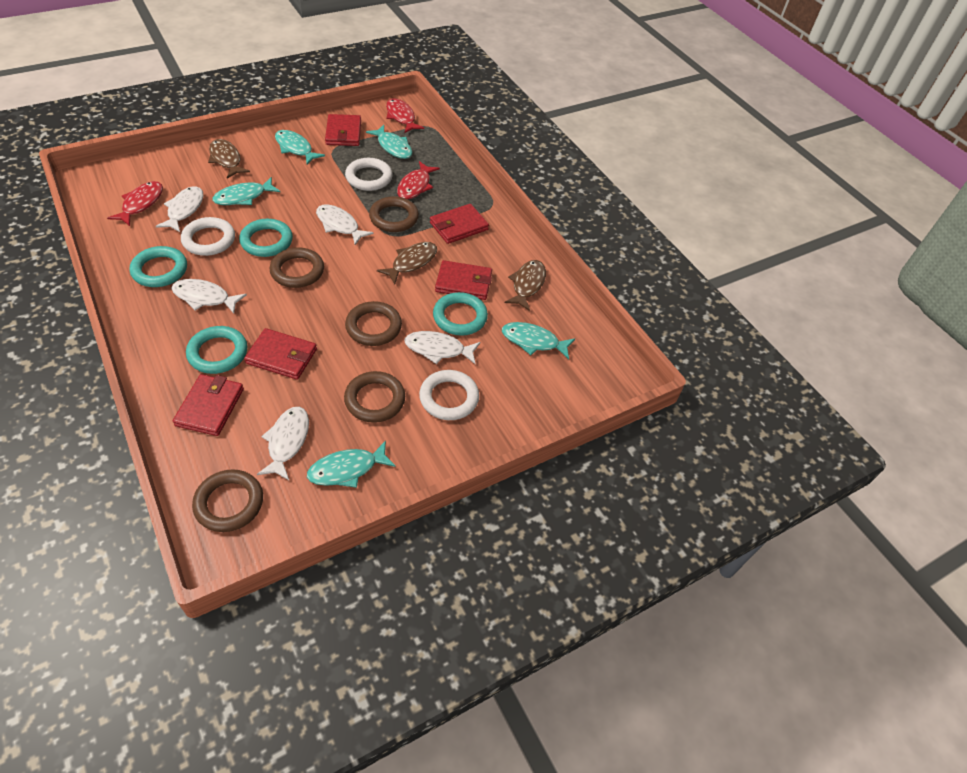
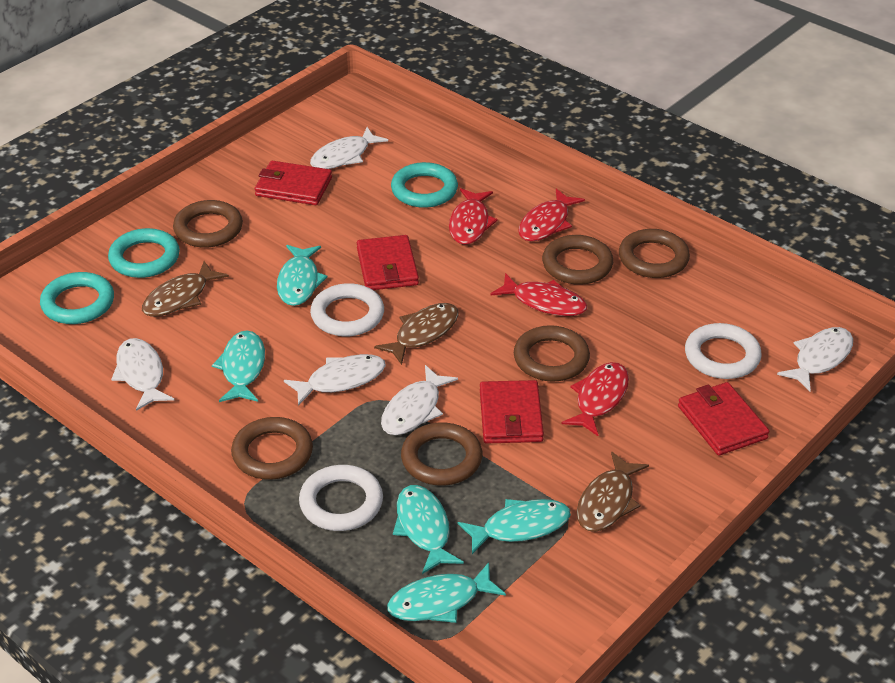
brown ring: [192,469,263,532] [270,247,324,288] [344,371,405,423] [345,301,402,346] [369,196,419,232] = 5 -> [173,200,243,248] [231,417,313,480] [401,423,483,485] [514,325,590,382] [542,235,613,285] [619,229,690,278] = 6
red fish: [107,181,163,226] [386,98,424,133] [397,161,440,199] = 3 -> [449,188,498,245] [490,273,587,316] [518,189,585,242] [562,362,629,436] = 4
red wallet: [173,374,244,436] [244,328,317,380] [325,114,361,146] [430,204,489,244] [435,260,492,300] = 5 -> [255,161,332,205] [357,235,419,290] [480,380,544,443] [678,382,769,456] = 4
turquoise ring: [130,246,187,287] [186,326,247,374] [239,219,293,257] [433,292,488,336] = 4 -> [40,272,114,324] [108,228,180,278] [391,162,458,208] = 3

